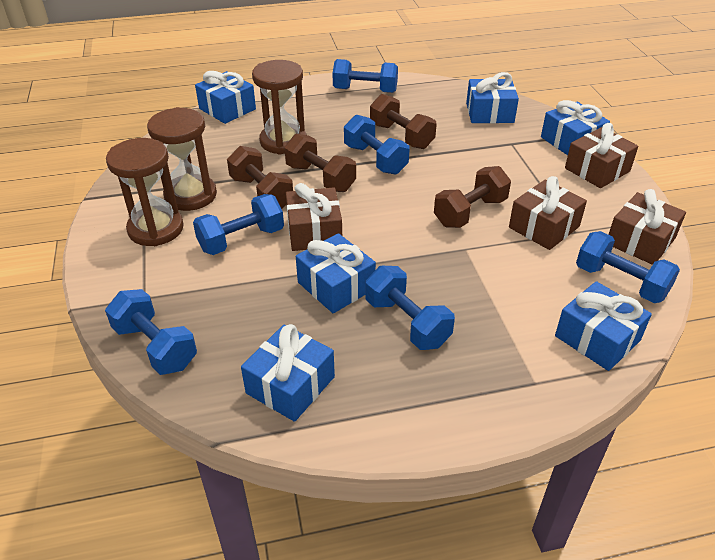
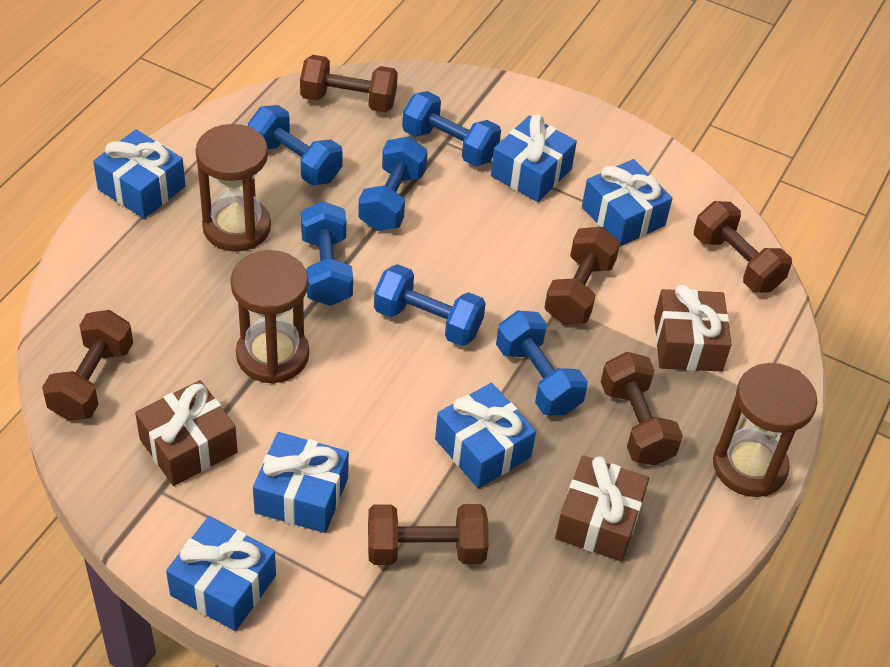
brown dumbbell: [227,146,293,209] [284,134,356,192] [370,94,437,149] [434,166,511,228] = 4 -> [42,310,133,420] [300,55,398,112] [368,504,488,565] [544,227,620,324] [601,352,683,466] [694,201,792,293] = 6
brown gift: [286,183,342,251] [509,176,587,250] [565,123,638,188] [609,189,686,265] = 4 -> [135,380,238,486] [555,455,649,561] [654,285,732,371] = 3

